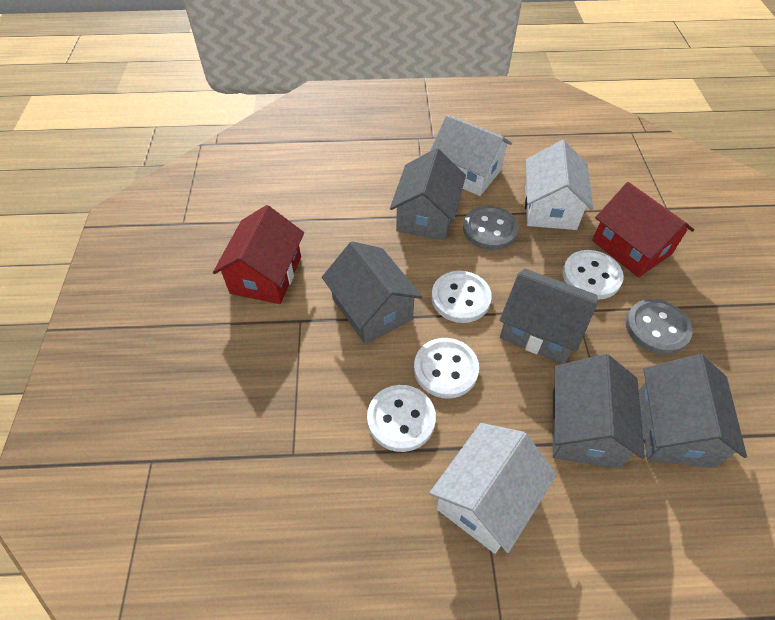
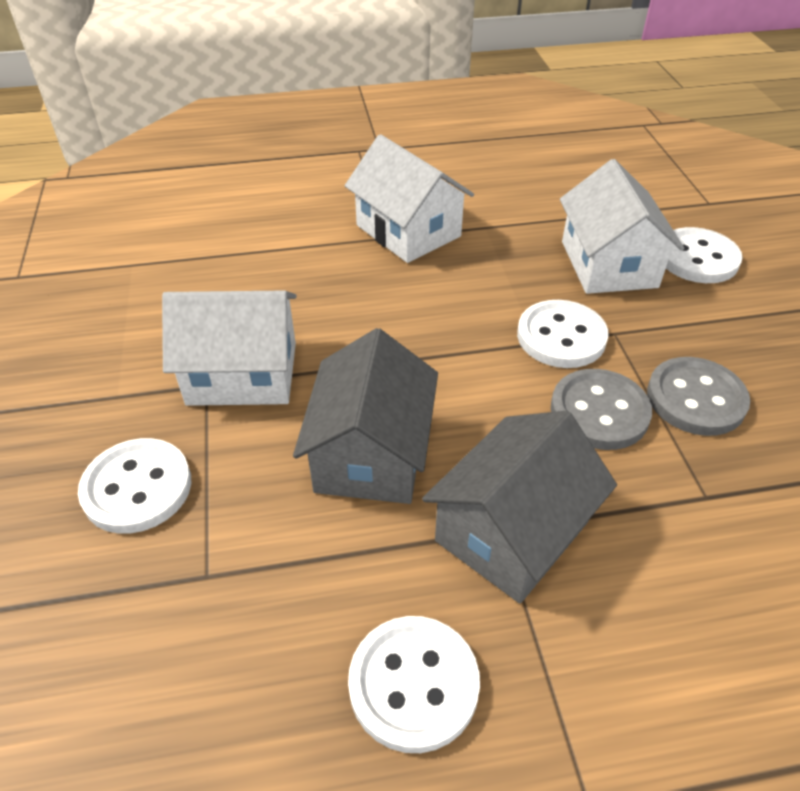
grey house: [322,241,423,345] [390,148,466,241] [499,268,598,364] [553,354,645,469] [639,354,747,468] = 5 -> [293,328,438,504] [422,411,617,603] = 2
red house: [213,205,304,304] [592,182,694,277] = 2 -> none = 0

